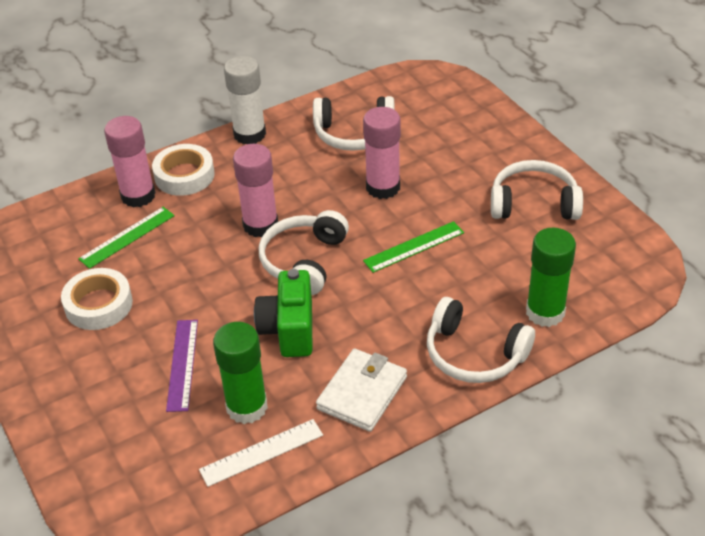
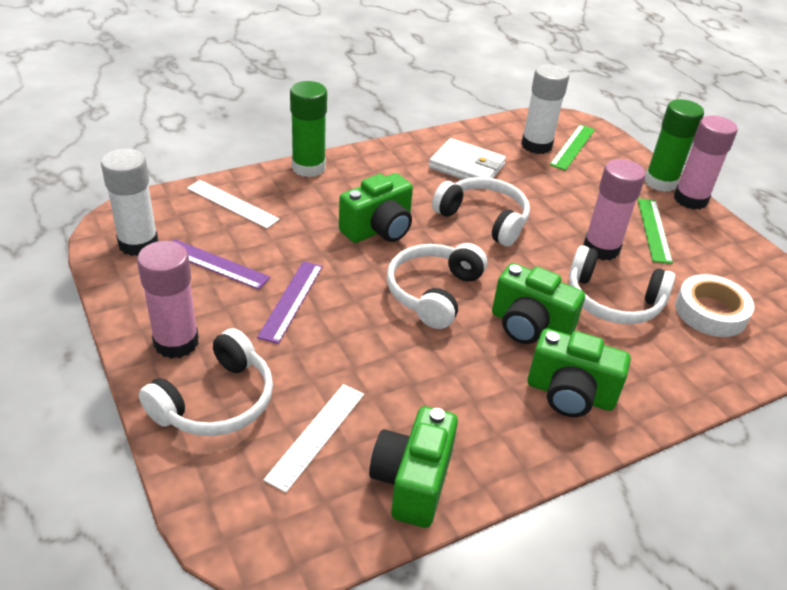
green camera: [254,269,312,357] = 1 -> [339,173,413,243] [369,406,458,528] [492,263,585,344] [528,328,631,417] = 4
purple ruler: [166,320,198,412] = 1 -> [173,239,271,290] [257,261,323,344] = 2
white glue stick: [224,56,266,144] = 1 -> [101,148,158,256] [521,64,569,154] = 2
white ruler: [199,419,323,487] = 1 -> [187,180,280,229] [264,384,364,493] = 2
white tape: [61,268,133,330] [152,144,215,196] = 2 -> [675,274,755,337] = 1

